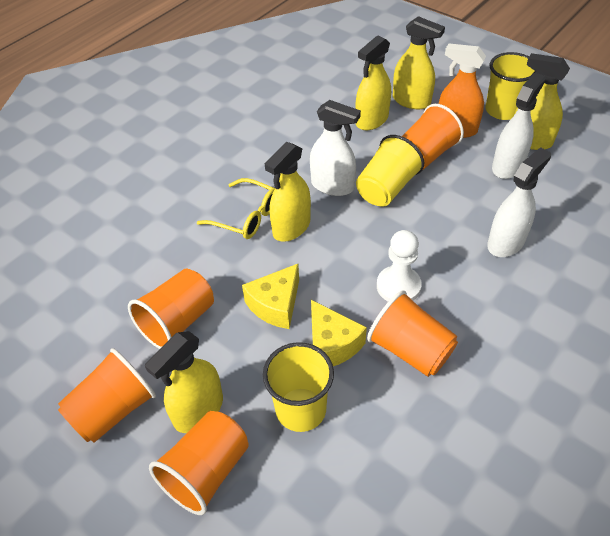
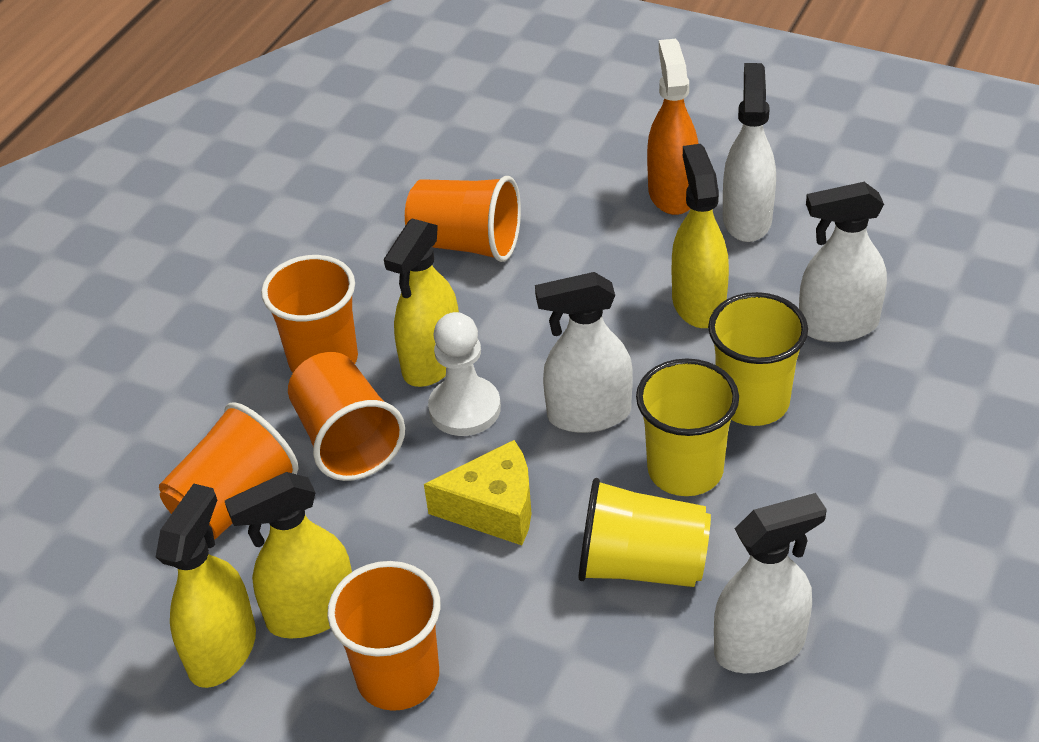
white spray bottle: [310,100,361,196] [487,147,551,257] [492,73,546,179] = 3 -> [535,272,633,433] [714,493,827,673] [723,63,776,242] [799,182,887,342] = 4
yellow cheese: [242,264,299,329] [311,300,367,366] = 2 -> [424,440,532,545] = 1
yellow glasses: [197,178,275,239] = 1 -> none = 0
yellow spray bottle: [145,331,223,433] [265,142,311,242] [355,35,391,130] [393,16,445,109] [514,53,570,150] = 5 -> [156,484,256,688] [225,472,352,638] [384,219,459,387] [672,144,729,328] = 4

